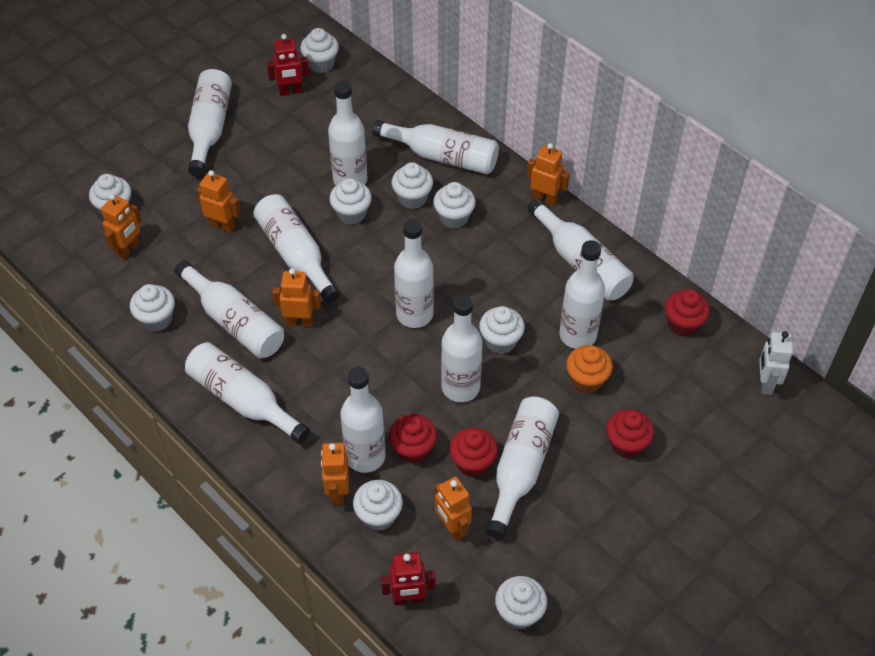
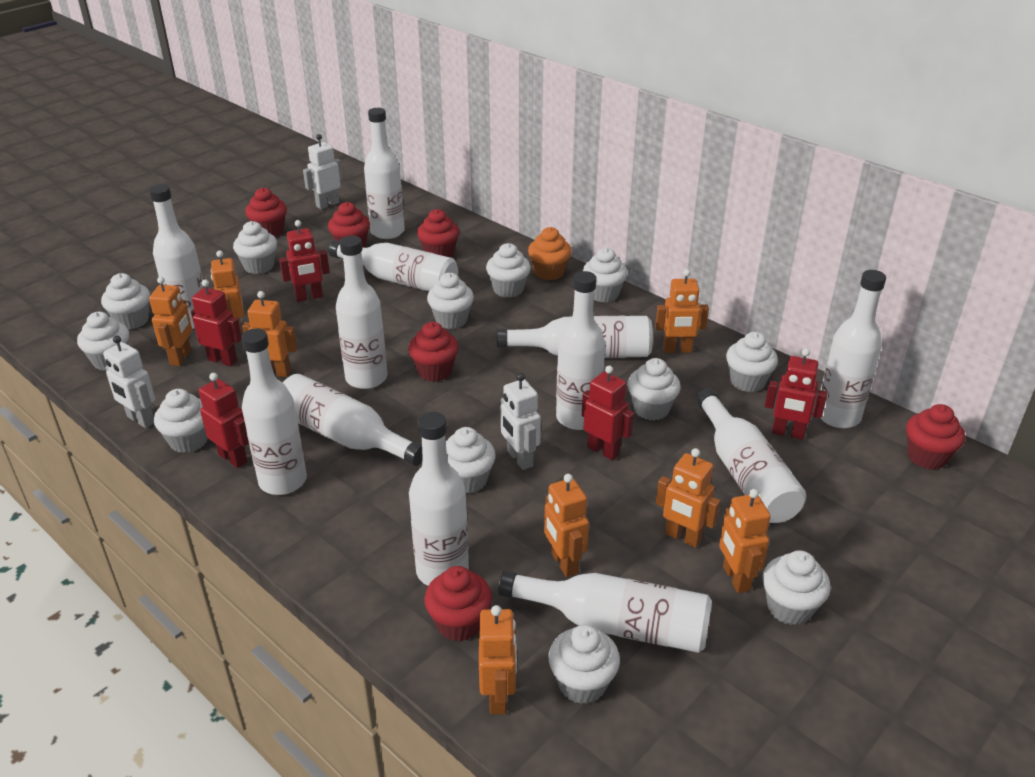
orange robot: [101,194,141,259] [197,170,240,233] [272,268,321,327] [321,443,349,505] [434,477,472,541] [527,143,570,206] = 6 -> [149,277,192,366] [211,250,244,336] [242,291,298,377] [479,605,517,714] [544,474,589,577] [655,269,709,353] [656,448,720,548] [719,489,771,593] = 8
red cupcake: [389,414,437,464] [449,427,498,477] [606,409,654,458] [665,289,710,337] = 4 -> [245,187,287,237] [328,202,370,248] [408,322,459,382] [417,209,459,258] [424,566,492,642] [906,404,965,470] = 6
red robot: [267,34,309,96] [381,552,436,605] = 2 -> [191,280,242,366] [199,373,249,468] [279,220,330,302] [582,366,634,461] [765,348,827,440] = 5
white cupcake: [89,174,132,216] [130,284,175,332] [300,28,339,73] [329,178,372,225] [353,480,403,531] [392,162,433,209] [433,182,476,229] [479,306,525,354] [495,576,547,630] = 9 -> [77,312,129,371] [101,273,150,330] [154,389,208,453] [233,221,277,274] [427,273,474,329] [446,427,496,494] [486,243,531,298] [548,625,620,704] [583,248,628,303] [628,358,681,421] [726,332,778,392] [763,550,831,625] = 12
white robot: [759,331,793,395] = 1 -> [103,336,155,428] [303,134,343,209] [501,373,541,470] = 3

